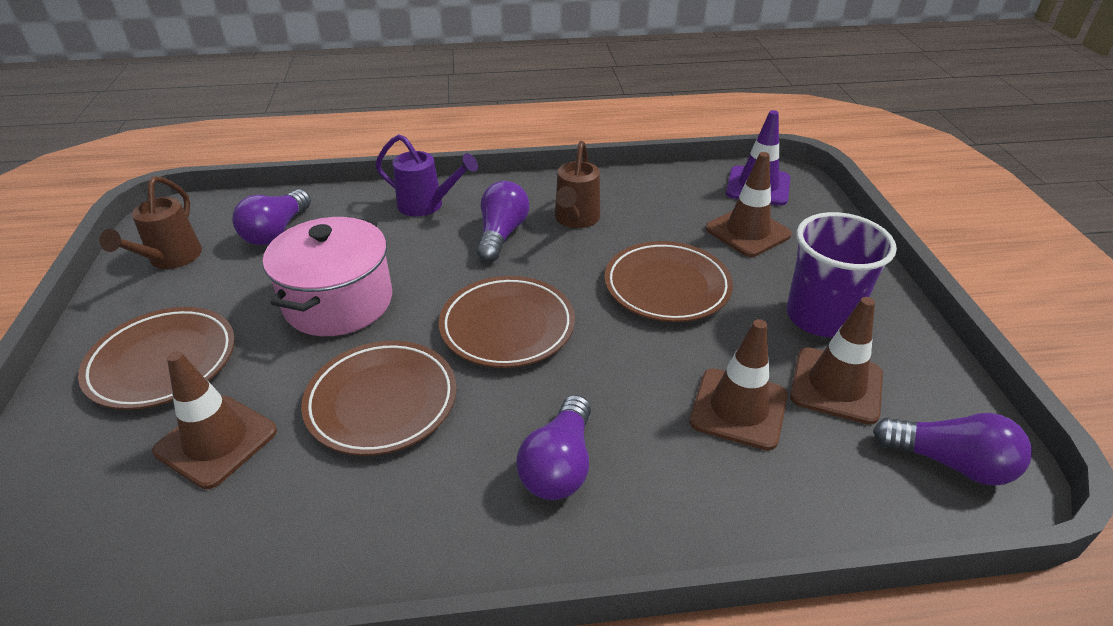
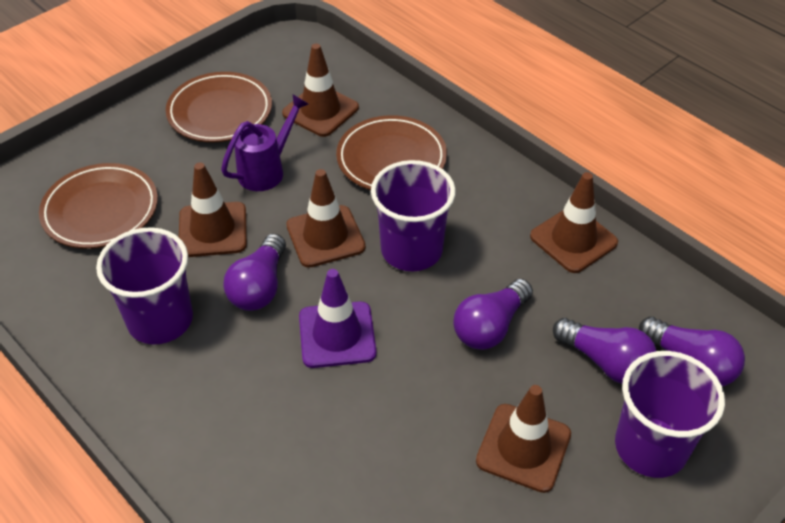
brown plate: [78,307,235,410] [301,341,457,456] [439,276,575,368] [604,241,733,322] = 4 -> [39,163,158,249] [166,72,272,142] [336,115,447,190] = 3
brown traffic cone: [152,351,277,489] [689,319,788,451] [705,152,792,257] [790,297,883,425] = 4 -> [179,162,247,257] [282,43,359,137] [286,169,366,268] [476,385,571,493] [530,172,618,273] = 5
brown watering can: [99,176,202,269] [555,141,600,228] = 2 -> none = 0
pink pot: [263,217,392,336] = 1 -> none = 0
purple cup: [787,212,897,337] = 1 -> [96,227,193,344] [371,160,456,271] [615,351,725,478] = 3

